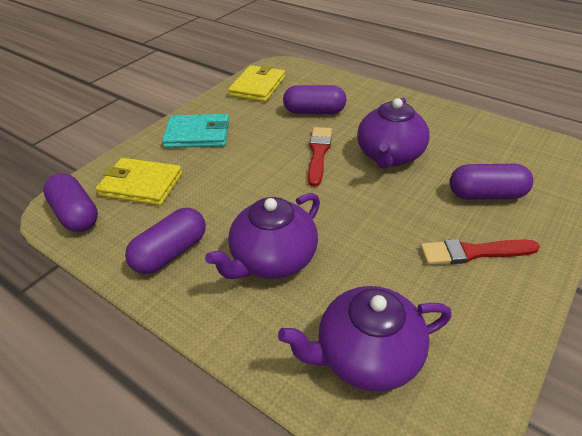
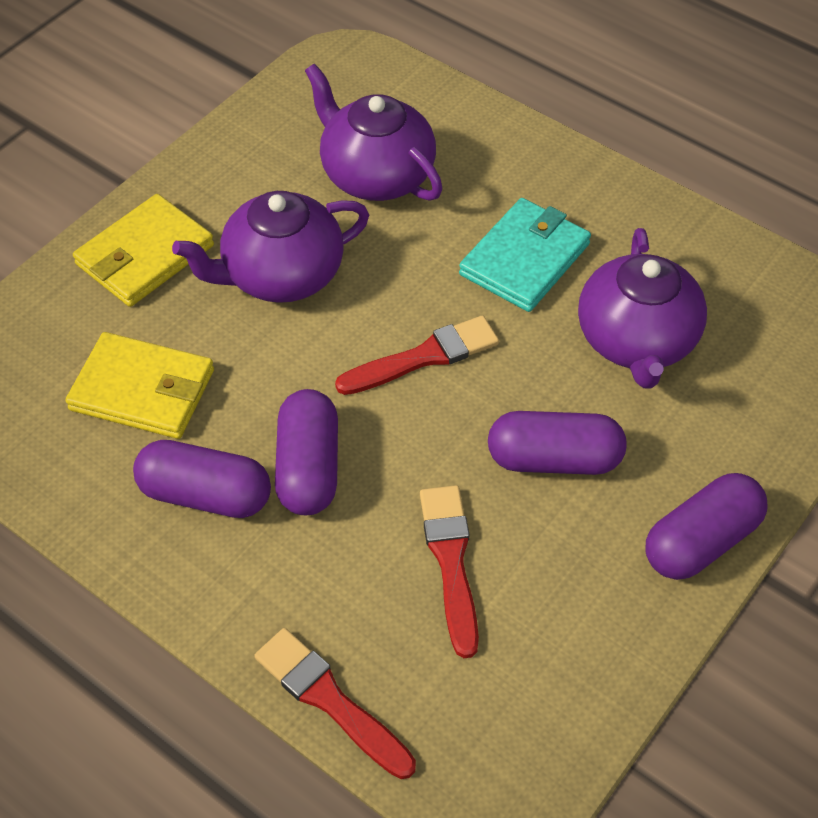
red brush: [308,127,332,187] [420,239,540,265] = 2 -> [254,628,416,779] [335,315,499,395] [420,485,479,658] = 3

